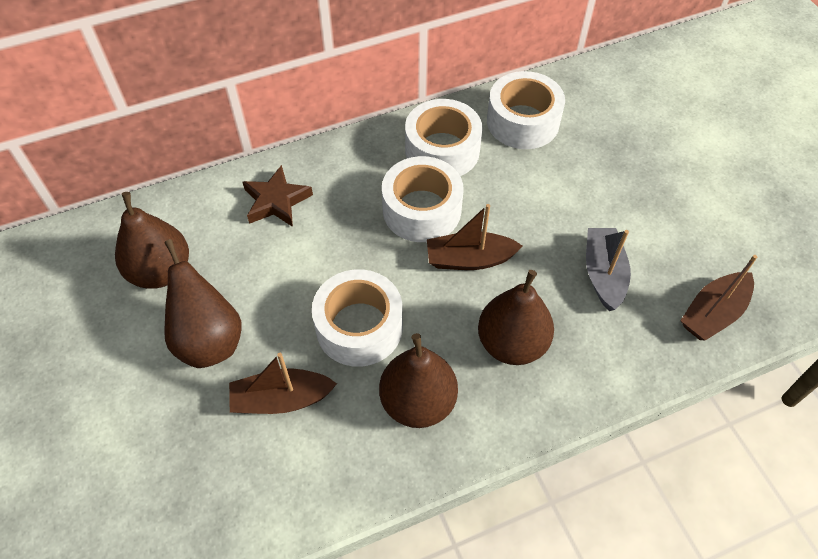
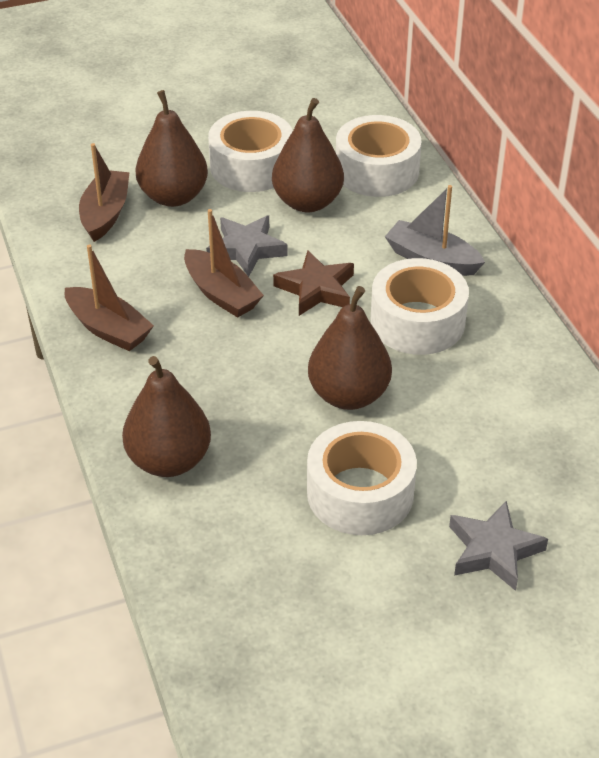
grey star: none = 0 -> [206,215,287,277] [449,501,548,591] = 2

